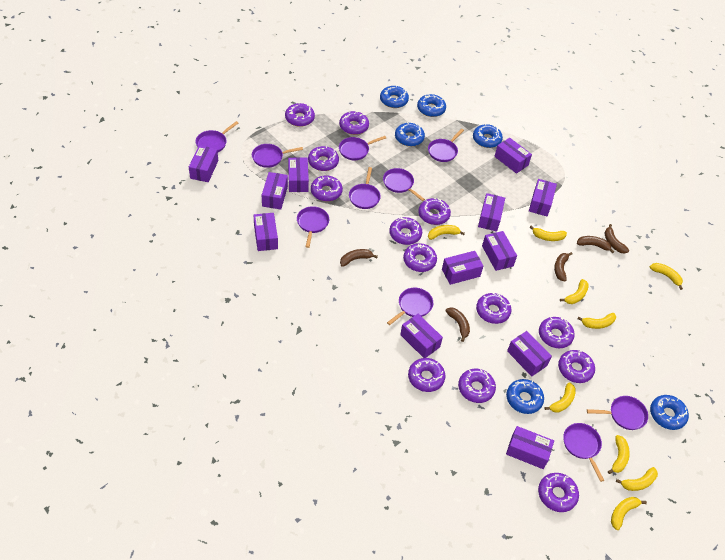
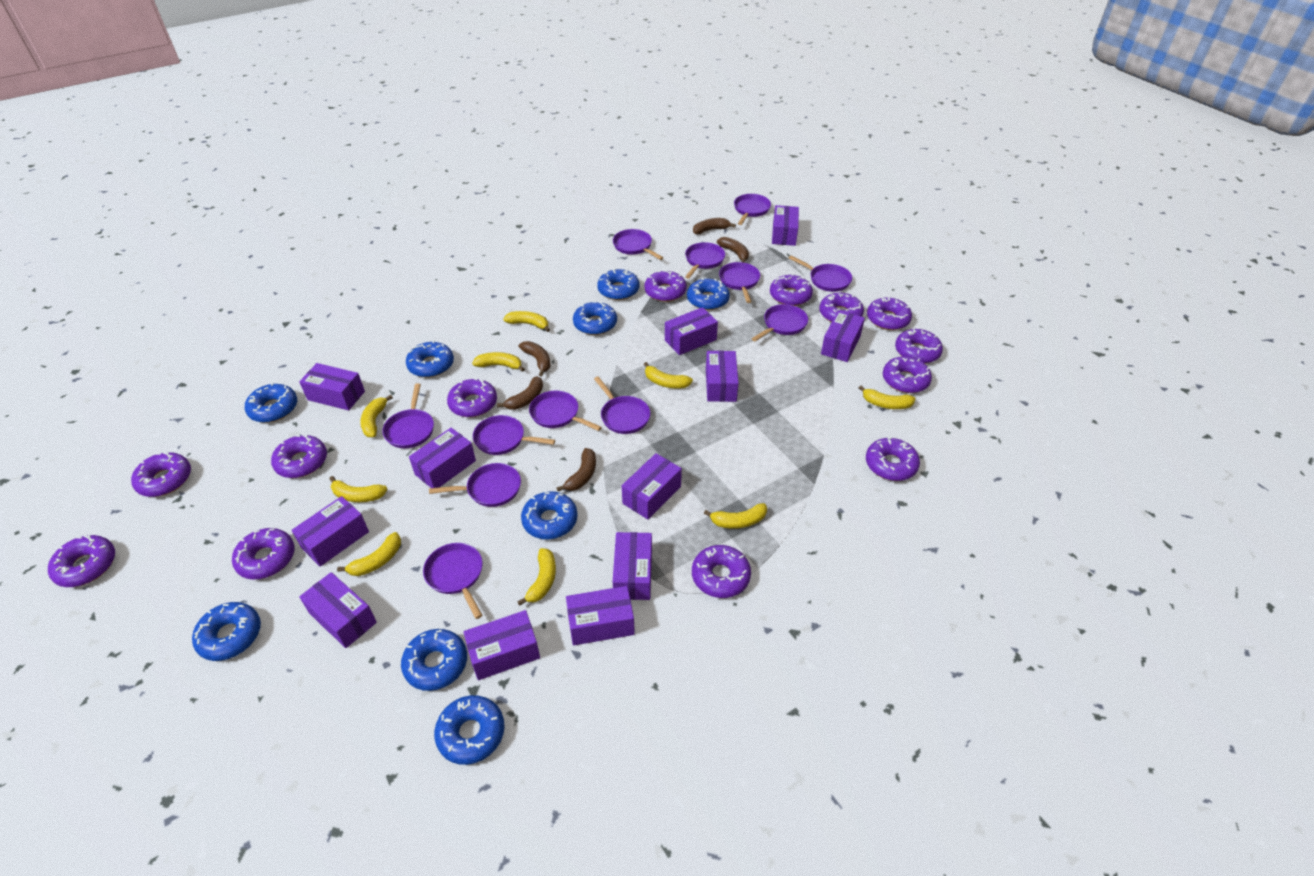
blue donut: [380,85,409,108] [395,122,425,146] [417,94,446,117] [473,124,503,148] [506,379,544,414] [650,395,689,430] = 6 -> [192,602,261,661] [245,383,297,423] [401,629,467,691] [406,340,454,378] [434,695,505,765] [521,491,578,539] [573,301,617,335] [597,268,640,300] [687,278,730,310] = 9
purple pan: [195,121,238,152] [252,144,303,168] [297,206,329,248] [339,136,386,160] [349,167,381,209] [383,168,425,201] [387,288,433,325] [428,129,464,162] [563,423,604,482] [587,396,648,430] = 10 -> [382,383,434,448] [423,543,483,619] [429,463,521,507] [473,415,555,455] [529,391,602,431] [594,377,650,434] [613,229,663,260] [685,242,725,279] [719,262,760,303] [734,194,771,225] [752,304,808,341] [789,256,852,292] = 12

